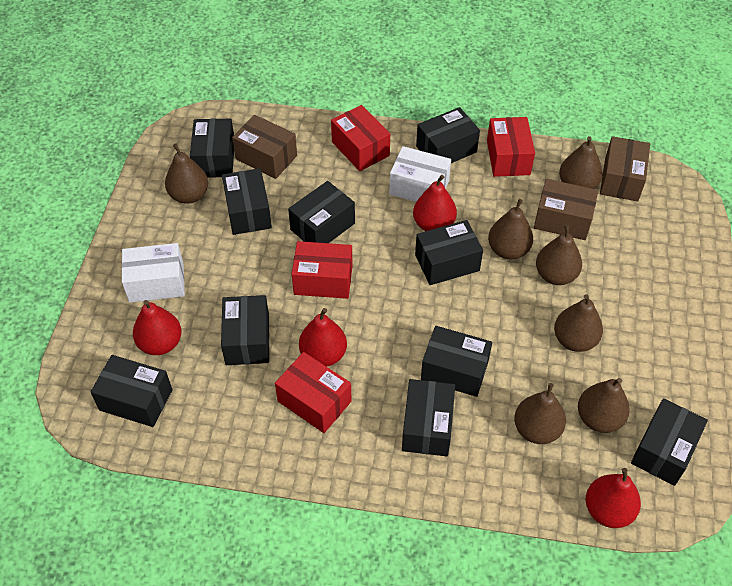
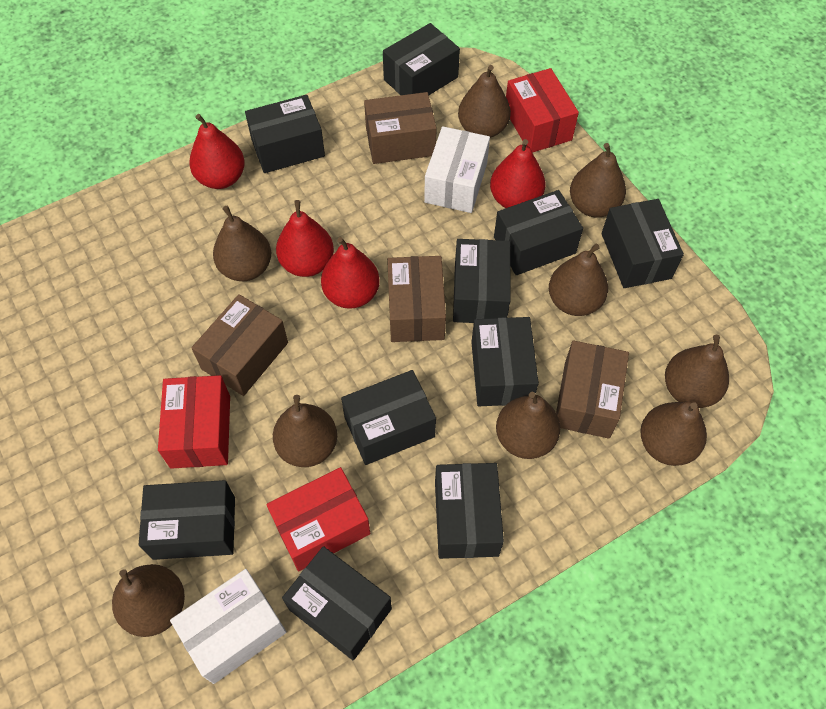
brown box: [232,115,297,179] [534,179,598,240] [600,136,650,202] = 3 -> [191,294,288,396] [364,92,437,164] [387,256,446,342] [556,340,629,439] = 4
brown pear: [165,143,208,204] [488,199,533,259] [514,383,566,444] [536,224,582,285] [554,294,603,352] [559,136,603,189] [578,378,630,433] = 7 -> [112,564,185,637] [213,206,271,281] [273,395,337,467] [458,65,511,138] [496,392,561,459] [549,244,608,316] [570,143,626,218] [640,401,707,466] [665,335,729,408] = 9
red box: [275,352,352,433] [292,241,353,299] [331,105,390,171] [487,117,535,177] = 4 -> [158,375,230,469] [266,467,370,571] [506,68,579,153] = 3

